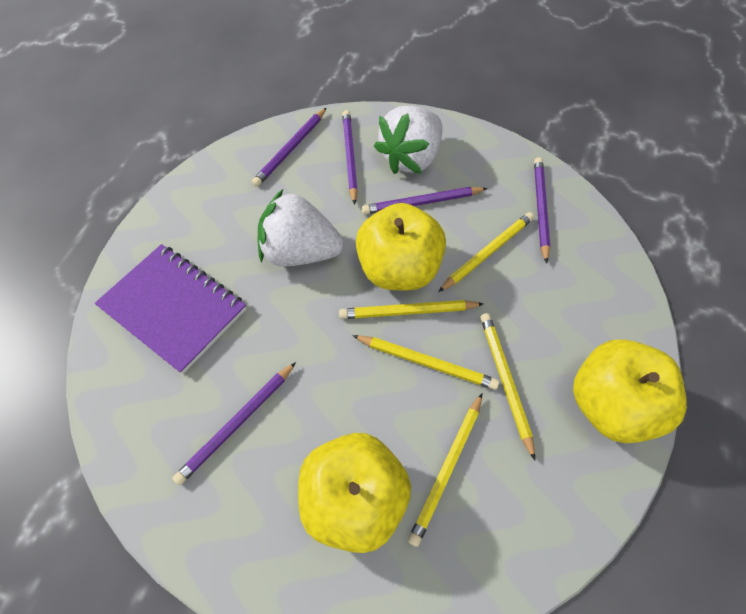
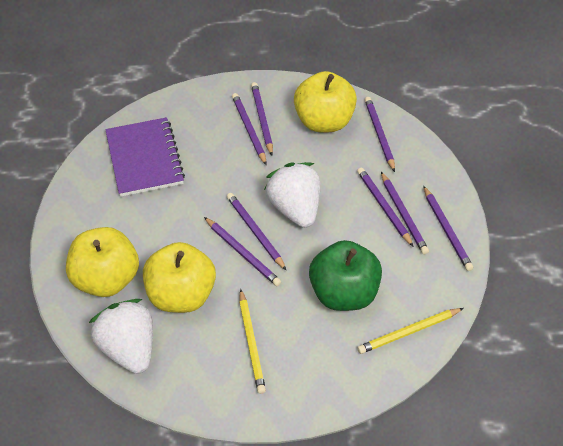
green apple: none = 0 -> [309,240,382,311] = 1
purple pencil: [172,362,296,485] [252,108,326,187] [342,110,358,205] [362,187,488,214] [534,157,550,264] = 5 -> [204,217,281,286] [227,193,286,270] [232,93,267,165] [251,82,273,156] [357,167,413,246] [365,97,395,172] [381,172,429,254] [423,186,473,271] = 8
yellow pencil: [339,300,483,319] [353,335,499,390] [408,393,482,547] [438,212,534,292] [480,313,535,460] = 5 -> [239,289,266,394] [357,308,463,354] = 2

